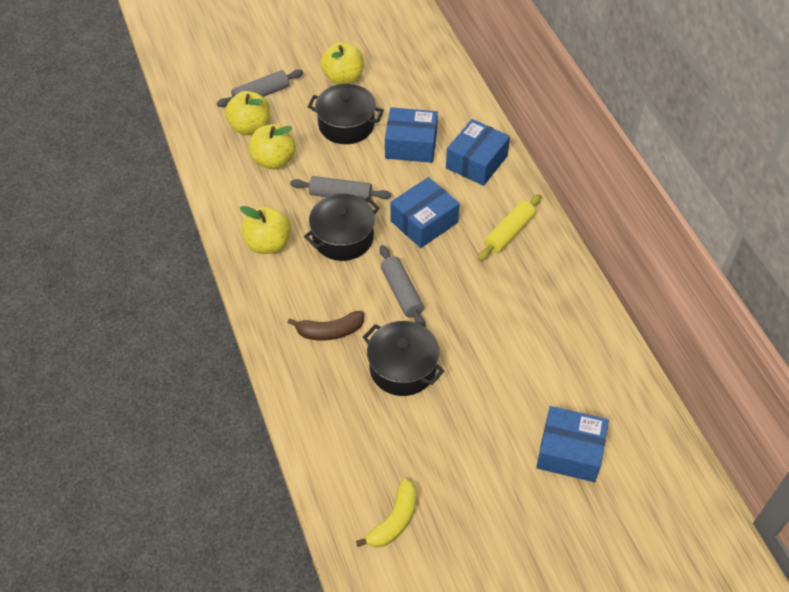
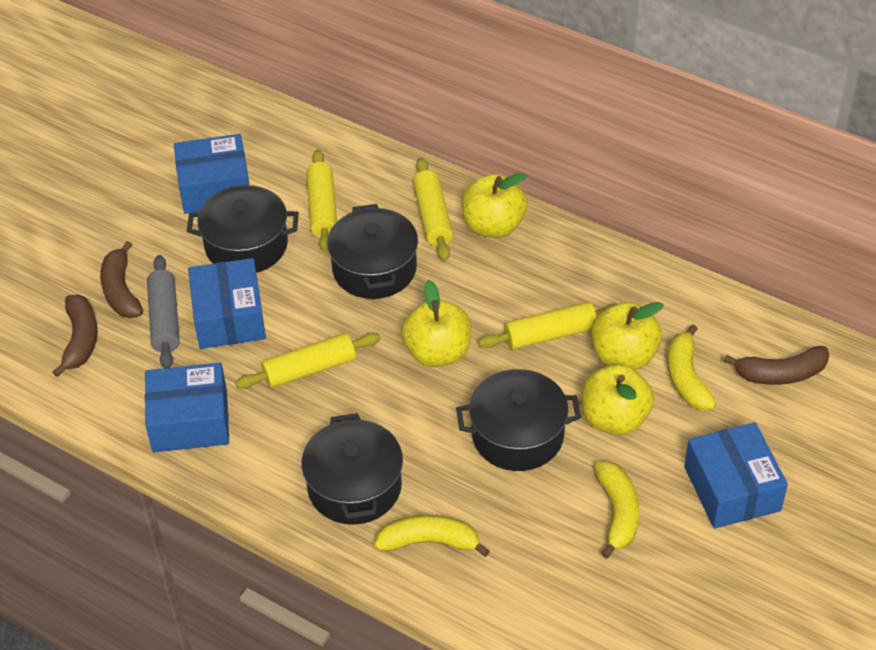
black pot: [304,194,379,261] [308,84,384,144] [363,321,444,396] = 3 -> [187,185,299,273] [301,413,403,525] [327,204,418,299] [456,369,581,471] = 4
brown banana: [288,311,364,340] = 1 -> [53,295,98,377] [100,241,143,318] [724,346,829,385] = 3
grey rolling pin: [216,69,303,107] [290,176,391,202] [380,245,426,327] = 3 -> [147,255,180,368] = 1
yellow banana: [356,479,417,547] = 1 -> [374,515,490,557] [595,461,639,559] [667,324,716,410] = 3
yellow rolling pin: [478,194,541,261] = 1 -> [235,332,381,389] [306,149,337,253] [413,158,453,261] [478,302,617,350] = 4

